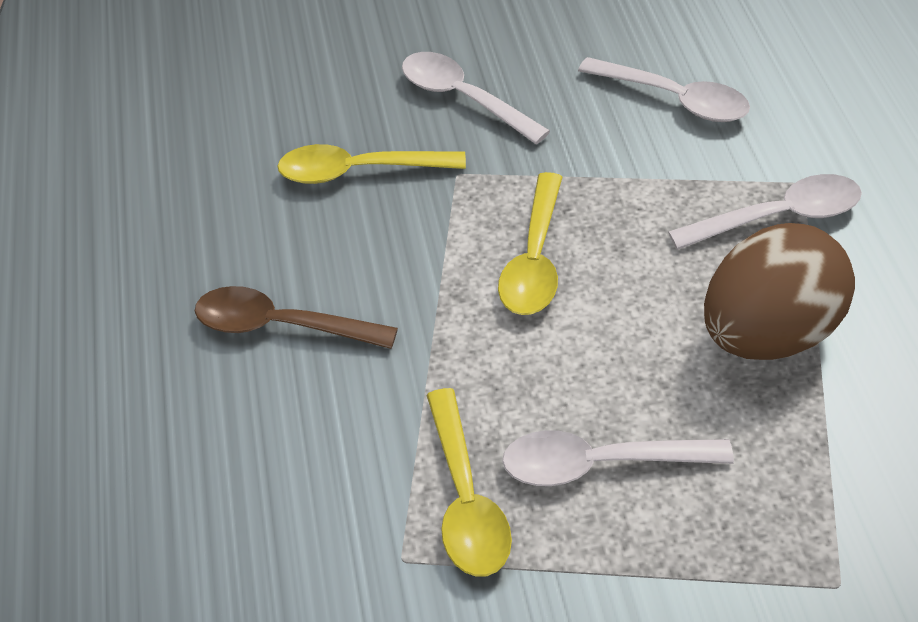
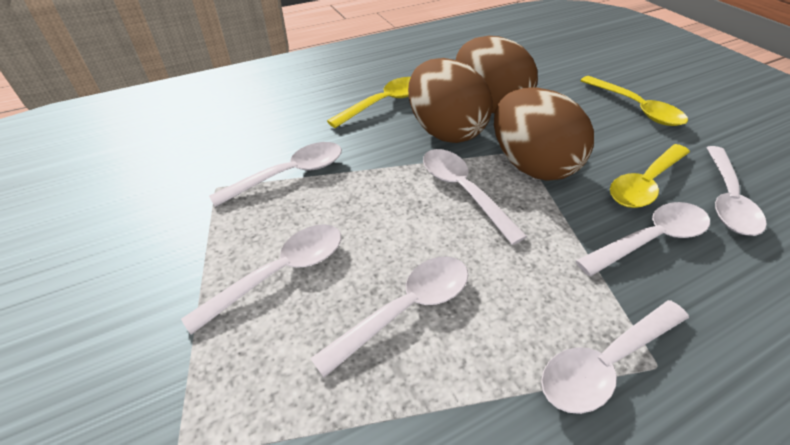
brown egg: [704,223,855,360] = 1 -> [408,58,493,143] [456,36,538,113] [494,87,594,181] = 3
brown spoon: [195,286,398,349] = 1 -> none = 0
white spoon: [402,52,550,144] [502,430,734,486] [578,57,750,122] [668,174,862,250] = 4 -> [181,224,341,335] [209,142,342,207] [310,256,468,378] [423,149,527,245] [541,300,689,414] [576,202,710,276] [706,146,767,236] = 7

